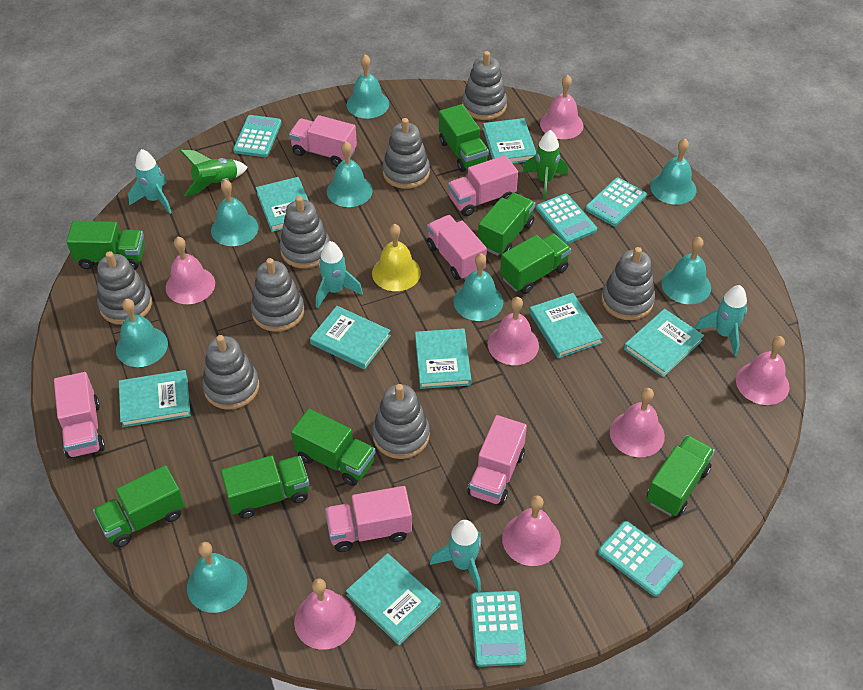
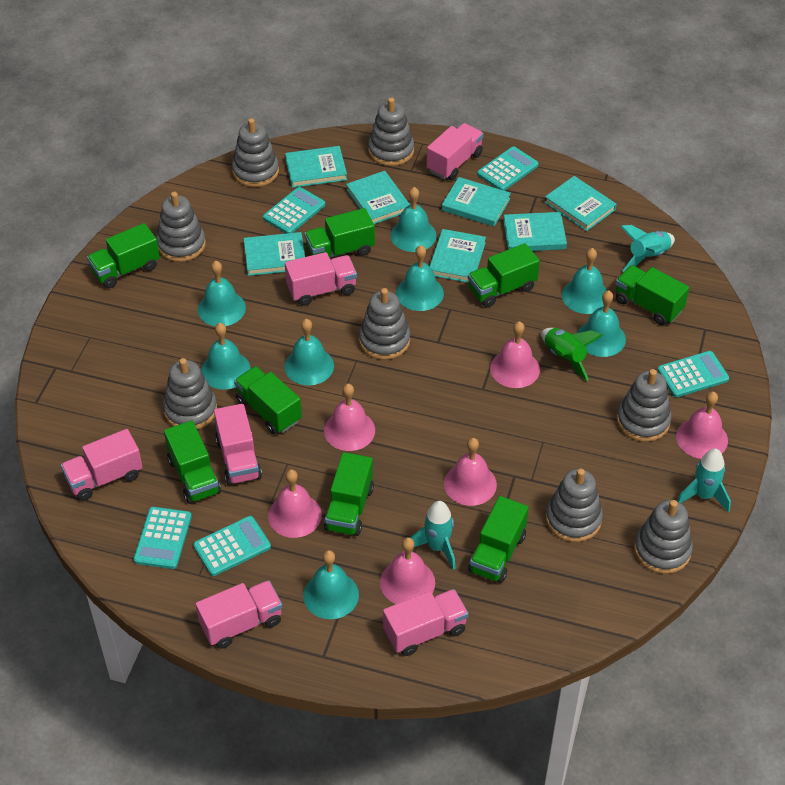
green rocket: [180,150,248,196] [523,130,568,199] = 2 -> [541,328,603,381] = 1
pink bell: [166,237,215,304] [294,578,356,650] [488,297,539,365] [502,495,561,566] [540,75,584,139] [610,388,665,457] [736,336,789,405] = 7 -> [268,469,322,538] [324,384,375,451] [380,537,435,604] [444,438,497,506] [490,321,540,388] [676,392,728,459] = 6
turquoise book: [119,370,191,427] [256,177,309,232] [310,306,391,370] [346,553,441,645] [415,328,471,389] [483,118,536,164] [529,293,603,358] [624,309,704,377] = 8 -> [243,232,305,276] [285,146,347,188] [346,171,410,224] [430,229,486,283] [442,177,511,227] [503,212,567,251] [544,176,617,231] = 7
turquoise rocket: [128,149,172,214] [316,241,363,308] [430,520,481,592] [695,285,747,357] = 4 -> [410,501,456,570] [620,225,675,272] [677,449,731,513] = 3
yellow bell: [372,224,421,291] = 1 -> none = 0

